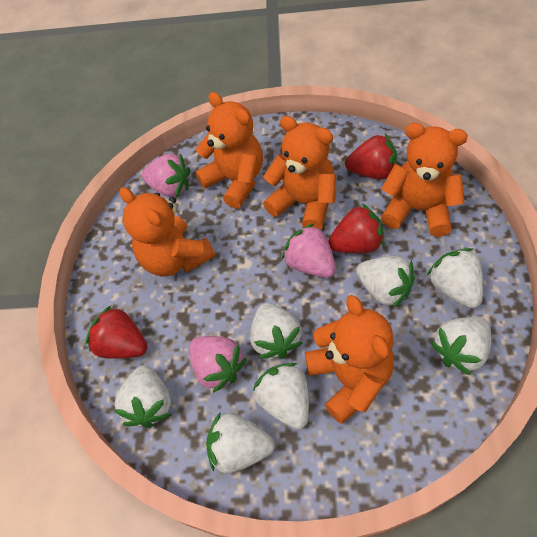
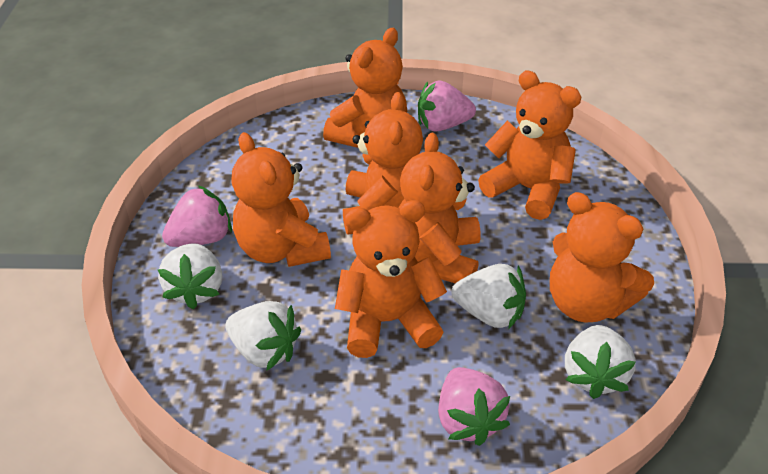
orange teddy bear: [119,187,216,276] [195,92,263,209] [263,116,336,230] [305,295,394,424] [381,123,468,237] = 5 -> [231,132,331,267] [323,28,407,148] [335,200,447,358] [343,92,423,235] [398,133,481,283] [478,71,581,220] [550,192,654,323] = 7
red strawberry: [86,305,148,359] [328,203,385,253] [345,133,397,179] = 3 -> none = 0
white strawberry: [114,365,171,428] [206,412,275,473] [250,303,303,359] [253,363,309,429] [356,256,415,309] [427,248,483,308] [431,317,491,376] = 7 -> [158,243,222,309] [226,301,301,370] [451,264,526,329] [565,325,636,399] = 4

